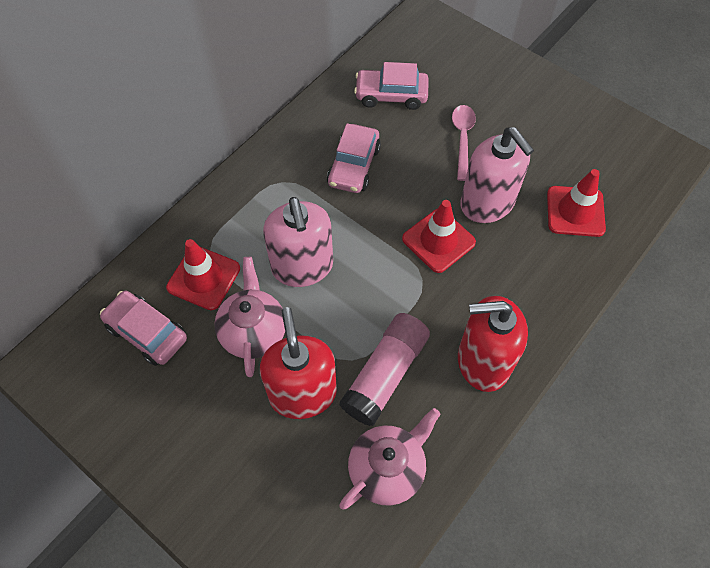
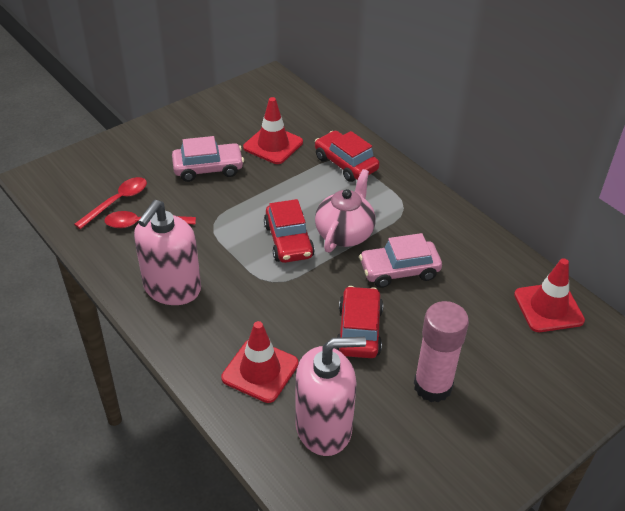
pink car: [100,291,187,366] [327,123,381,193] [354,62,429,110] = 3 -> [172,136,244,182] [359,233,442,288] = 2
pink spoon: [452,105,476,181] = 1 -> none = 0
pink teapot: [214,257,285,377] [339,408,440,509] = 2 -> [315,169,376,253] = 1
red car: none = 0 -> [264,199,315,263] [315,131,380,182] [336,286,383,358] = 3
red soap dispenser: [260,307,337,419] [458,296,528,392] = 2 -> none = 0
red spoon: none = 0 -> [74,177,147,229] [104,211,196,228] = 2

